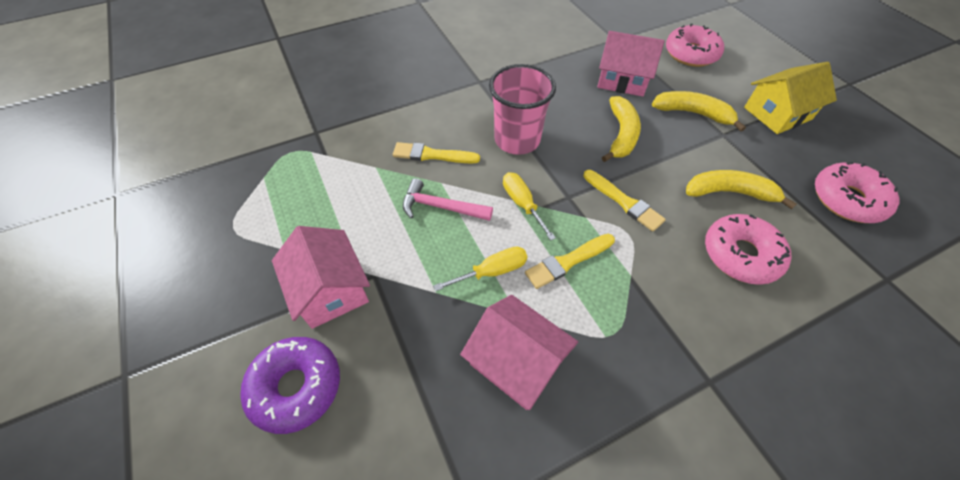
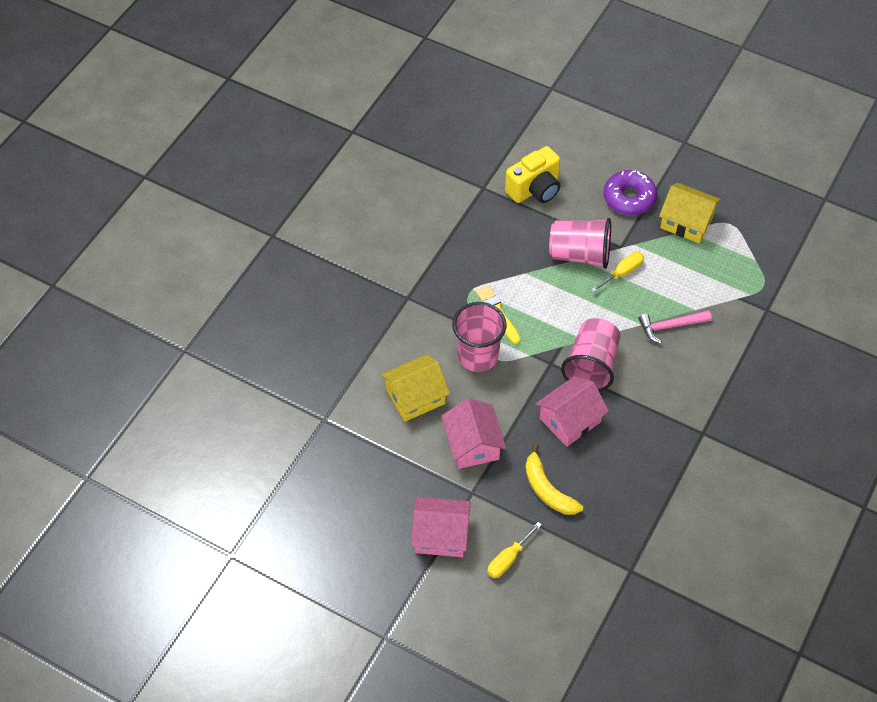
pink cup: [489,64,556,155] = 1 -> [452,302,507,372] [549,218,611,269] [561,318,620,391] = 3
pink donut: [666,24,724,67] [705,214,792,285] [815,162,899,223] = 3 -> none = 0
yellow banana: [602,96,641,162] [652,91,746,131] [686,170,797,209] = 3 -> [525,444,583,515] = 1
yellow brush: [393,142,480,163] [525,234,615,289] [584,170,666,232] = 3 -> [476,285,521,344] = 1
yellow camera: none = 0 -> [505,146,560,203] = 1
yellow house: [744,62,837,134] = 1 -> [381,355,450,422] [659,183,721,243] = 2

